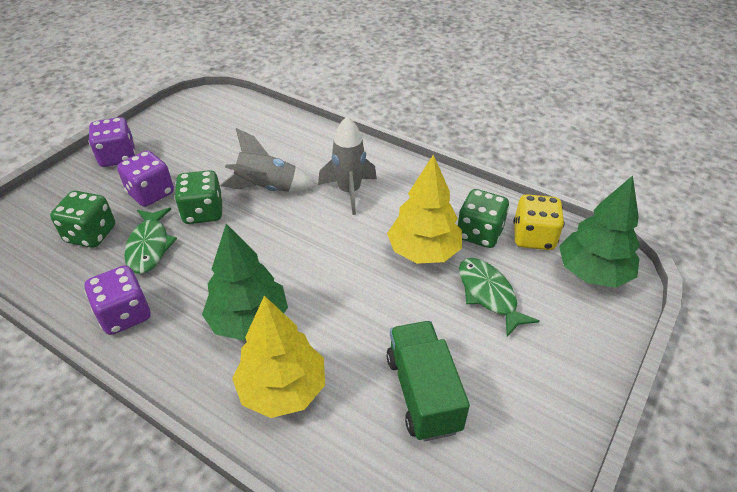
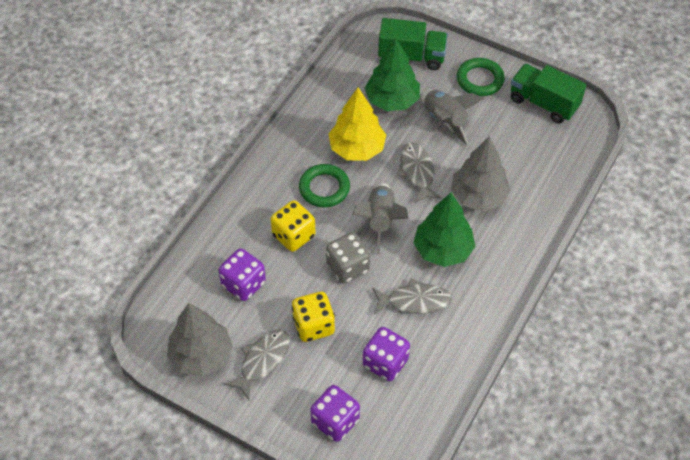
green dice: [50,191,115,248] [174,170,223,224] [457,189,509,248] = 3 -> none = 0
green fish: [124,207,177,274] [459,258,540,337] = 2 -> none = 0
green ring: none = 0 -> [299,164,350,207] [457,58,505,96] = 2
green truck: [387,321,470,441] = 1 -> [378,18,448,70] [511,64,586,123] = 2
grey dice: none = 0 -> [326,232,370,284] = 1
grey fish: none = 0 -> [224,329,290,400] [372,278,452,314] [397,142,442,204] = 3
grey tree: none = 0 -> [167,303,233,377] [451,137,511,211] = 2
yellow dice: [513,194,565,250] = 1 -> [271,200,316,252] [292,292,335,342] = 2
yellow tree: [232,296,325,418] [387,154,462,264] = 2 -> [329,87,386,161] = 1

